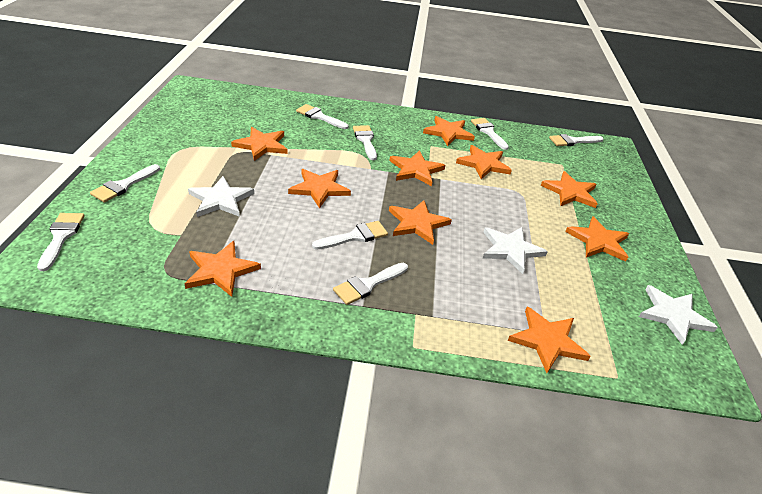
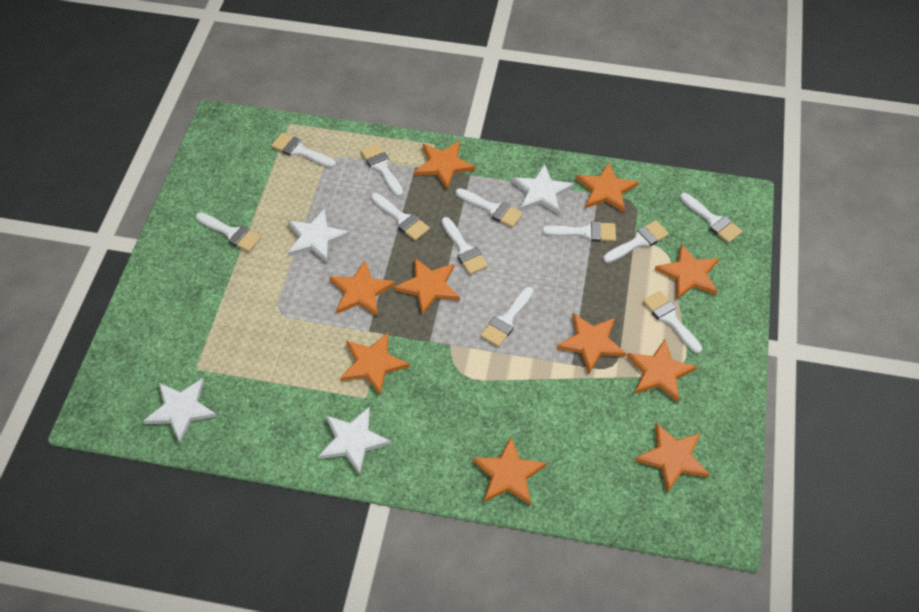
white brush: [37,213,85,271] [90,164,160,203] [296,104,348,129] [312,221,388,250] [333,263,408,305] [353,125,377,160] [471,118,509,150] [549,134,604,146] = 8 -> [196,212,261,252] [271,133,336,168] [361,143,403,197] [371,193,430,241] [441,217,488,275] [456,188,523,228] [480,287,534,347] [542,221,616,242] [603,220,669,263] [643,291,702,354] [680,193,743,243] = 11
white star: [188,176,254,217] [483,227,548,274] [639,285,718,345] = 3 -> [143,378,217,443] [287,209,350,263] [318,407,391,475] [512,164,574,215] = 4

